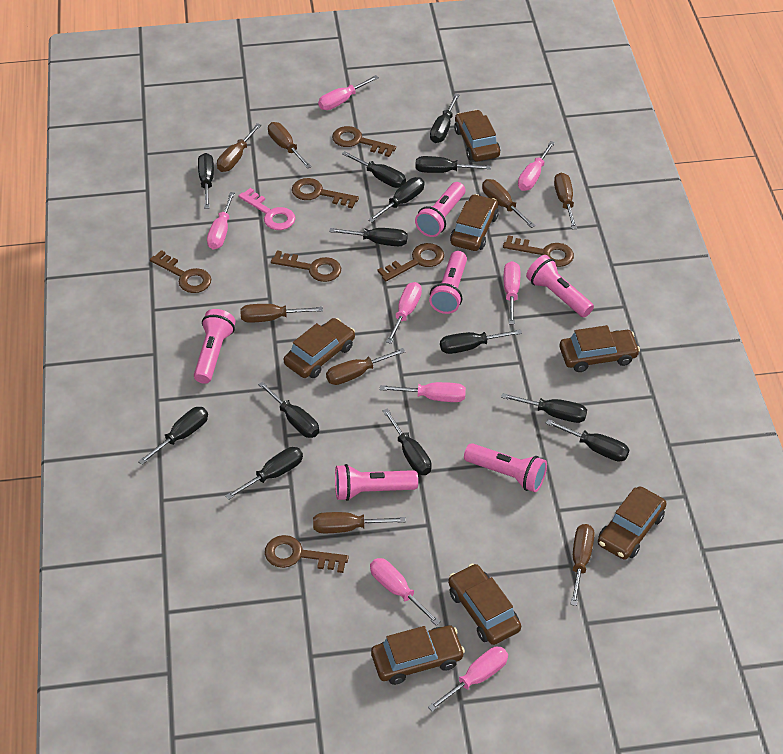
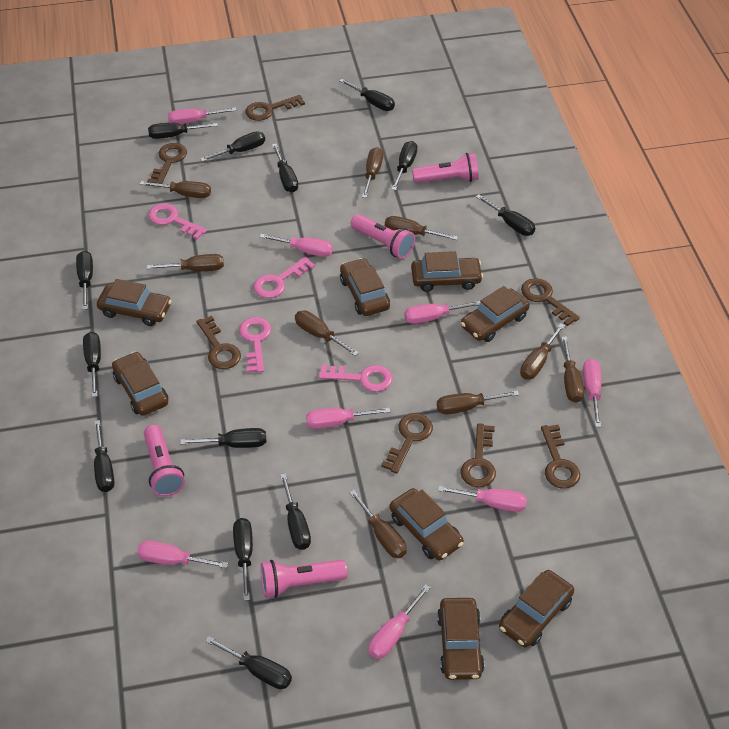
brown car: [284,318,355,378] [371,625,465,685] [448,564,521,645] [450,194,499,251] [454,110,500,161] [560,325,640,372] [598,486,667,560] = 7 -> [97,279,172,326] [112,352,168,416] [340,258,390,316] [390,488,464,561] [411,251,483,292] [437,598,485,680] [461,286,530,342] [499,570,574,648] = 8
brown screwdriver: [217,123,261,172] [240,304,323,323] [268,122,312,169] [313,512,405,533] [326,348,406,385] [482,179,535,228] [554,173,577,229] [570,524,595,606] = 8 -> [140,181,211,198] [147,254,224,271] [295,310,359,356] [349,490,407,558] [362,147,383,198] [385,216,458,240] [437,391,519,414] [520,323,565,379] [561,337,584,403] = 9
pink flashlight: [194,309,236,384] [335,464,418,501] [415,182,465,237] [429,251,467,314] [464,443,547,492] [526,255,594,317] = 6 -> [144,425,185,497] [261,560,347,598] [351,214,415,259] [412,153,479,183] = 4
pink key: [239,188,296,230] = 1 -> [148,203,207,239] [239,317,271,373] [254,257,315,298] [319,364,393,392] = 4

